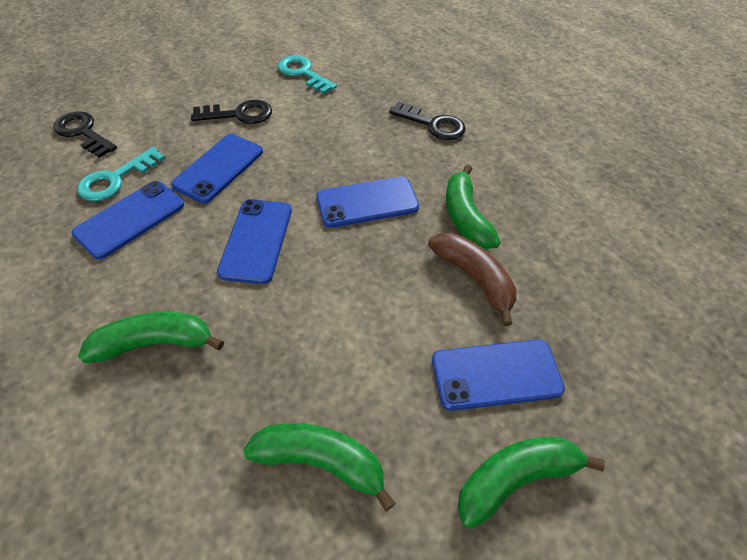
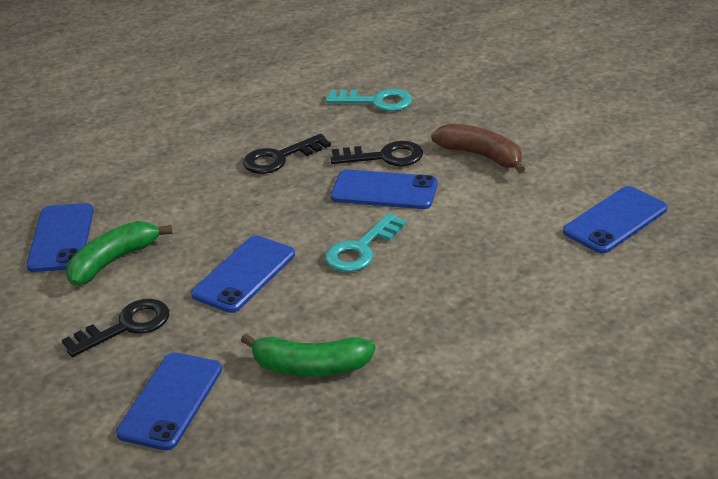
green banana: [78,312,224,363] [243,423,396,512] [446,165,500,249] [457,437,605,529] = 4 -> [66,221,172,286] [241,334,375,376] = 2

